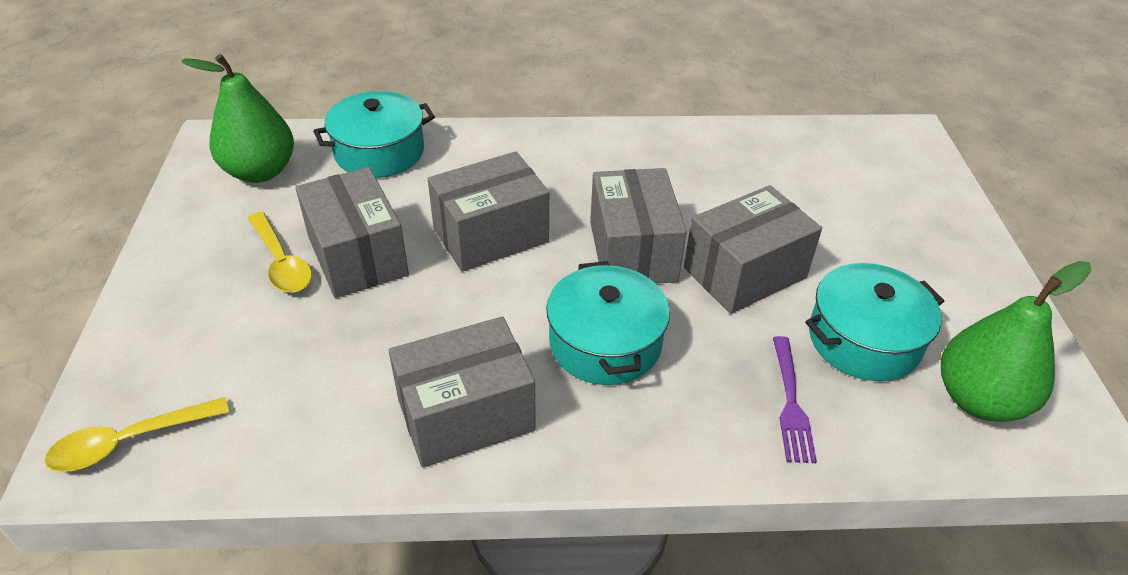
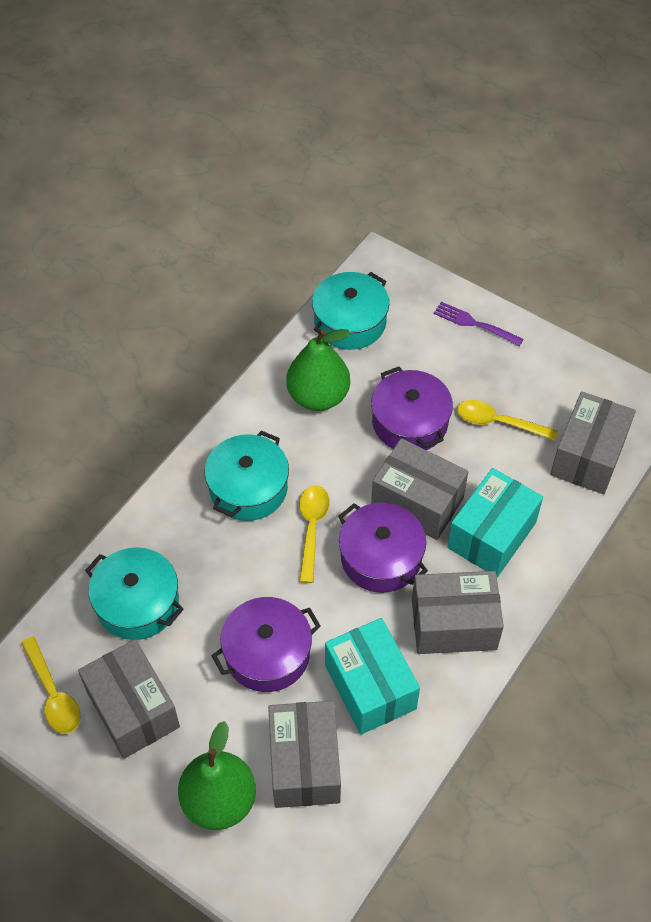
purple pot: none = 0 -> [211,597,321,692] [338,503,428,593] [371,367,453,450] = 3
turquoise box: none = 0 -> [325,618,420,735] [447,468,543,577] = 2
yellow spoon: [45,397,229,472] [248,212,312,293] = 2 -> [21,636,80,734] [299,485,330,583] [457,400,558,441] = 3

